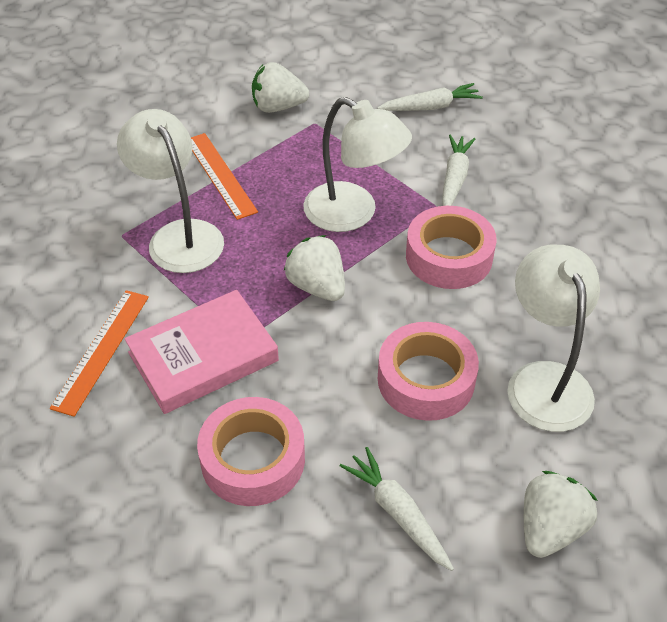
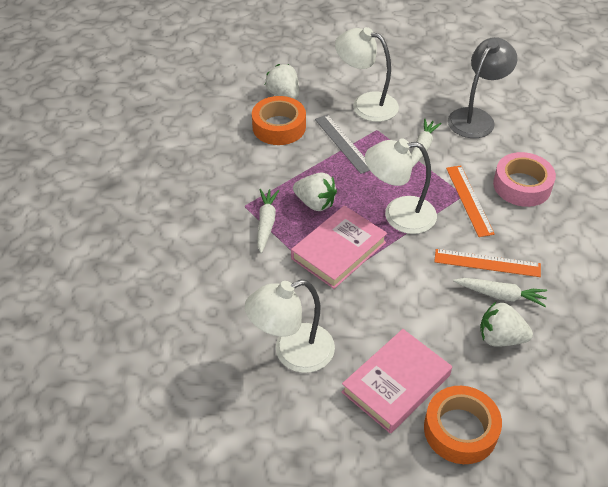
grey lamp: none = 0 -> [448,37,517,138] = 1
grey ruler: none = 0 -> [315,114,370,174] = 1
orange tape: none = 0 -> [252,96,306,145] [424,386,502,464] = 2
pink book: [124,290,279,414] = 1 -> [291,205,387,289] [342,329,452,434] = 2
pink tape: [197,397,305,506] [378,322,479,421] [406,206,497,289] = 3 -> [493,152,556,207] = 1

